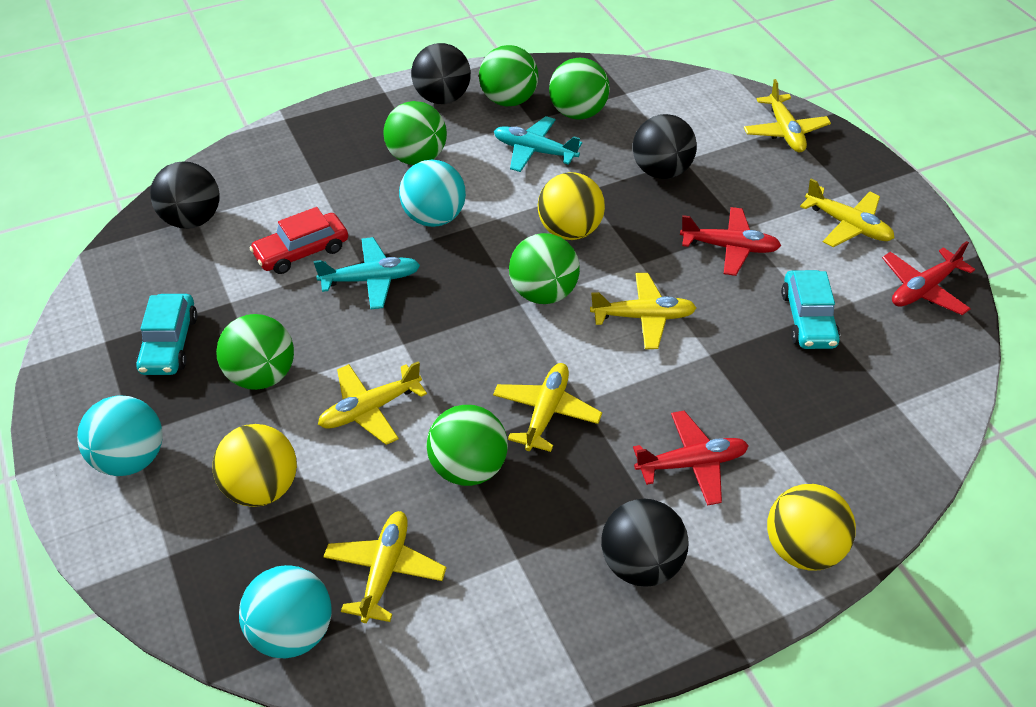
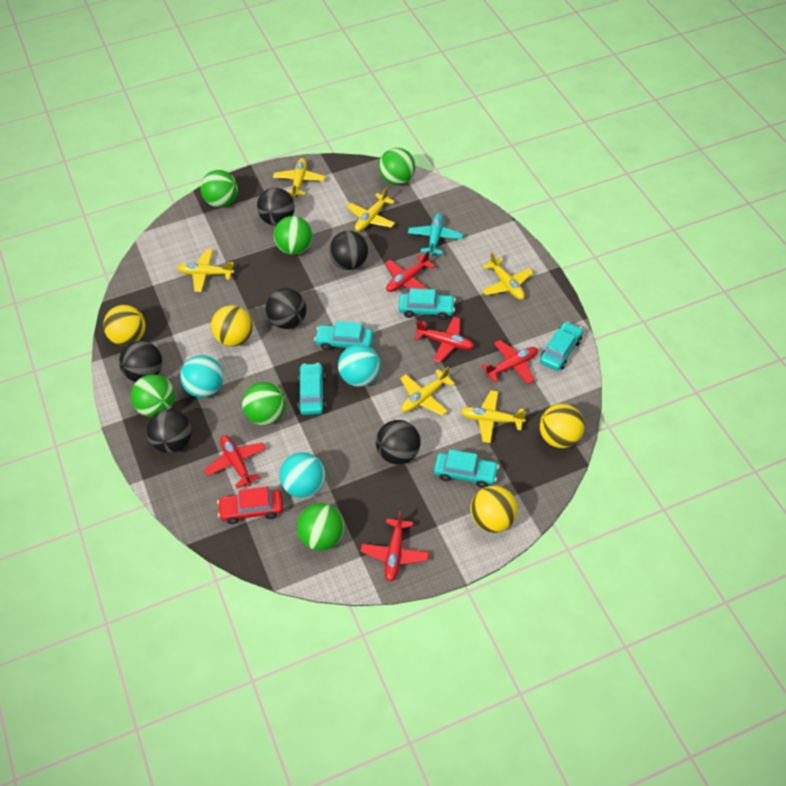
black ball: [150,161,220,229] [411,43,471,104] [601,499,688,586] [633,114,697,179] = 4 -> [119,341,162,382] [147,409,192,453] [257,188,295,226] [266,288,306,329] [329,231,368,270] [376,420,421,465] = 6
red plane: [633,411,749,506] [680,207,781,276] [882,241,975,315] = 3 -> [204,435,266,488] [360,511,429,582] [385,250,435,292] [414,317,474,363] [481,340,538,385] = 5
turquoise car: [136,294,197,375] [781,270,840,349] = 2 -> [298,363,326,415] [314,321,373,350] [398,288,456,320] [434,449,499,488] [540,322,583,371] = 5
turquoise plane: [314,237,420,309] [494,116,582,172] = 2 -> [408,214,463,256] = 1
yellow ball: [212,424,297,507] [538,172,605,240] [767,484,856,571] = 3 -> [103,305,146,346] [211,305,253,347] [470,486,518,533] [540,404,585,448] = 4

